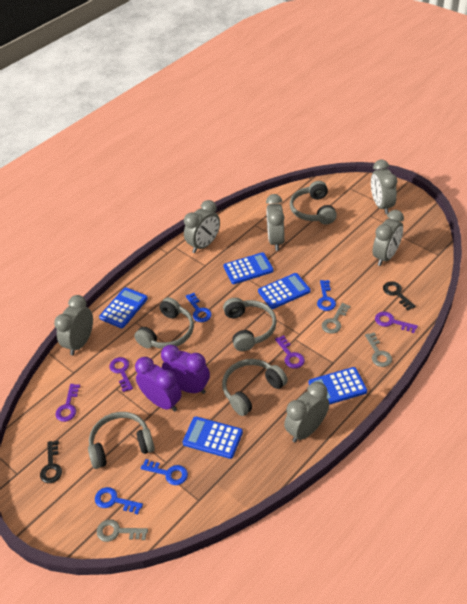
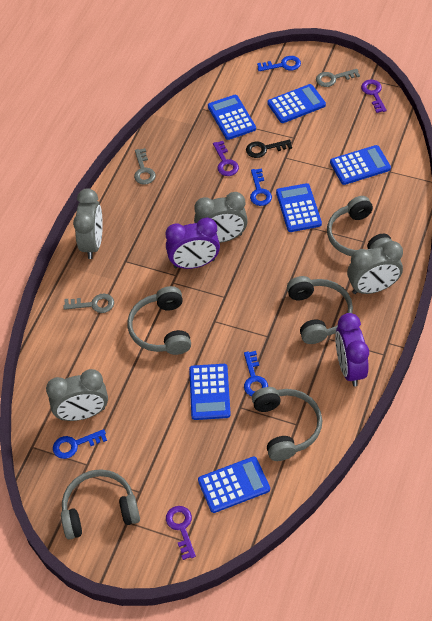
black key: [40,441,62,483] [383,281,416,311] = 2 -> [246,140,292,158] = 1
blue calculator: [99,287,148,328] [182,416,243,459] [223,252,274,284] [258,273,311,309] [309,367,367,405] = 5 -> [189,364,231,420] [198,456,270,513] [208,95,256,140] [267,84,326,123] [276,183,322,232] [330,145,391,185] = 6
grey clock: [54,295,93,355] [184,200,220,253] [266,194,285,251] [284,382,329,443] [371,160,397,214] [373,210,404,266] = 6 -> [46,369,108,421] [73,188,103,259] [194,192,248,243] [347,241,403,294] = 4
purple key: [55,384,80,422] [110,357,133,392] [275,335,305,369] [375,312,418,333] = 4 -> [166,506,196,560] [213,141,239,176] [361,80,387,113] = 3

